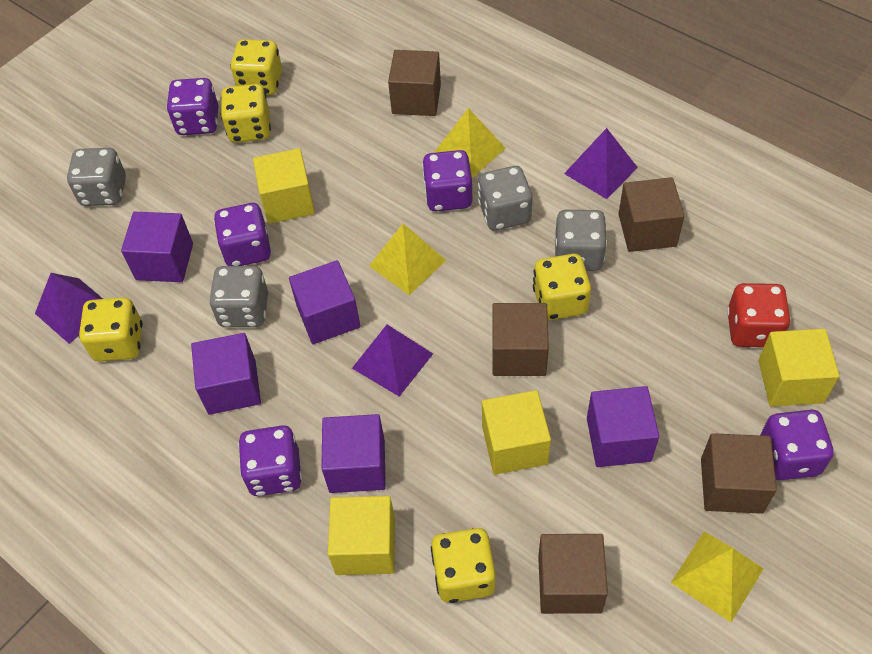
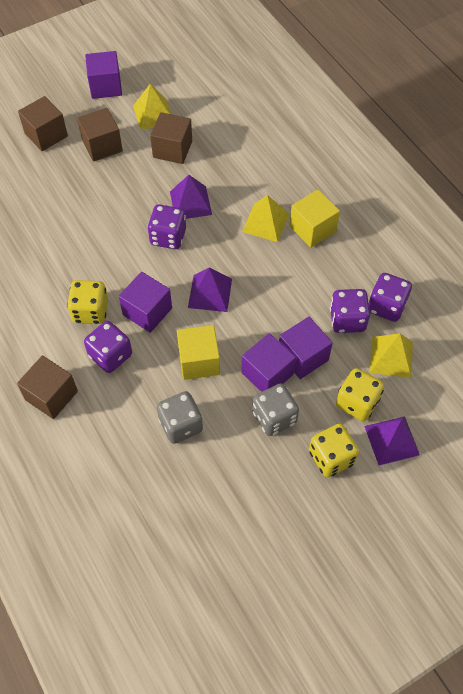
brown cube: [388,50,441,116] [492,303,549,376] [538,534,608,614] [619,177,685,252] [701,433,777,514] = 5 -> [17,355,78,419] [18,96,68,151] [77,108,123,162] [150,112,192,164] = 4
grey dice: [67,148,126,206] [209,266,268,327] [478,166,533,230] [554,210,607,271] = 4 -> [157,391,203,444] [252,383,299,436] = 2
purple cube: [121,212,193,282] [191,333,261,415] [289,260,361,344] [321,414,386,493] [587,386,659,467] = 5 -> [85,51,122,99] [119,272,172,333] [242,333,296,392] [279,317,333,379] = 4
purple dice: [166,78,219,135] [214,203,271,266] [238,425,302,496] [422,150,472,212] [760,410,834,480] = 5 -> [84,321,132,373] [147,205,186,249] [330,289,370,333] [369,273,412,322] = 4
red dice: [727,283,791,347] = 1 -> none = 0
yellow cube: [253,148,315,224] [328,496,395,575] [482,390,551,475] [758,329,839,406] = 4 -> [177,325,220,380] [290,190,340,248] = 2
yellow dice: [79,297,143,362] [221,84,271,143] [230,39,282,95] [431,528,496,603] [533,254,591,320] = 5 -> [67,280,108,324] [309,424,359,477] [336,368,384,421] = 3

